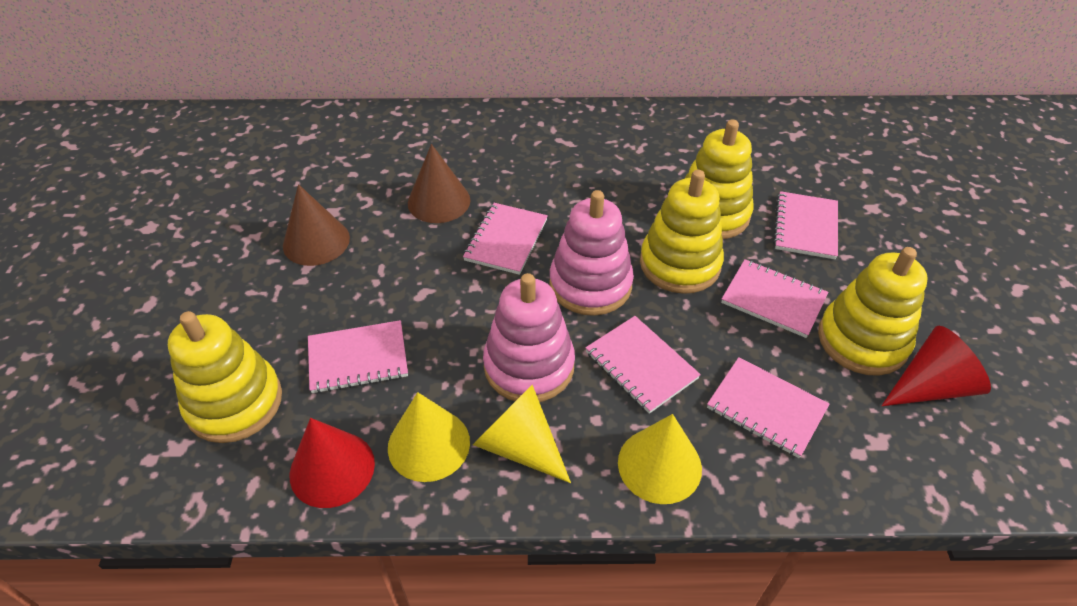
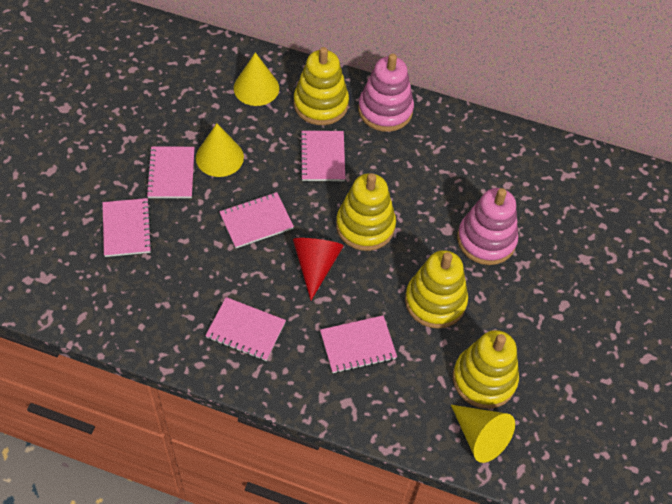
brown cone: [283,184,350,266] [408,144,471,223] = 2 -> none = 0
red cone: [290,418,375,508] [881,326,991,406] = 2 -> [293,238,344,300] = 1

